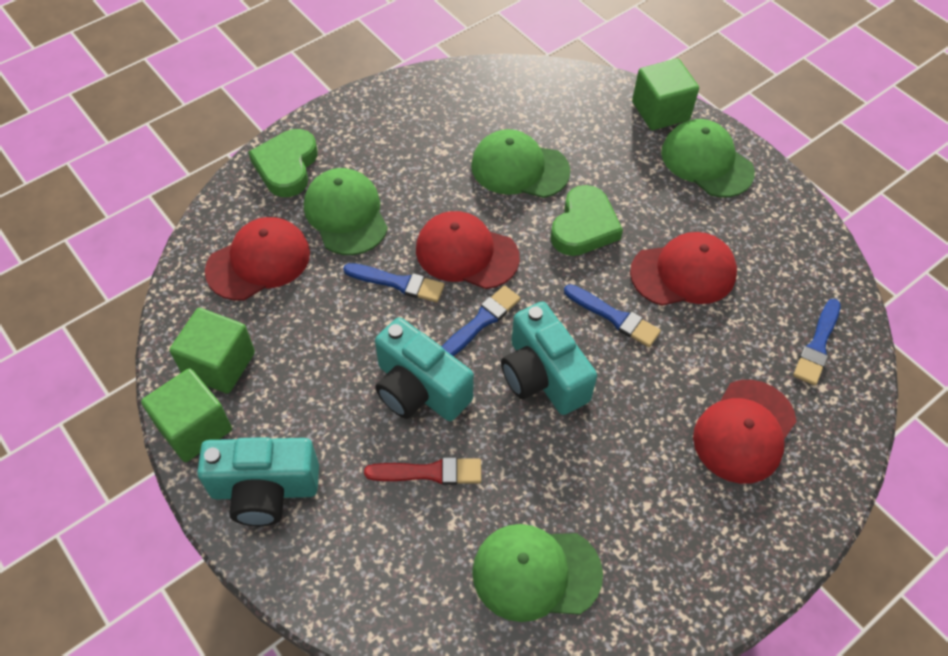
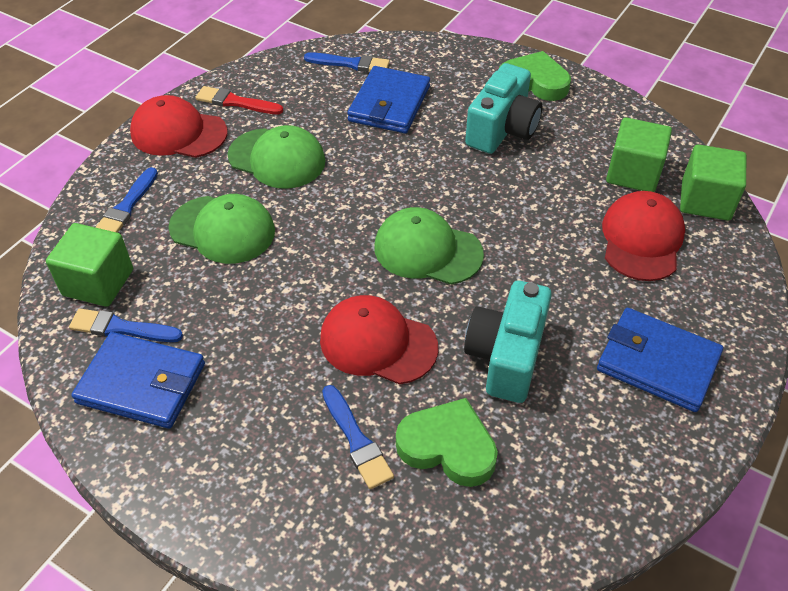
blue wallet: none = 0 -> [71,332,205,429] [347,66,430,133] [597,308,723,412] = 3
green cap: [304,168,388,255] [471,129,570,198] [472,524,603,622] [661,119,755,197] = 4 -> [168,194,275,264] [228,125,326,189] [374,207,484,285] = 3
red cap: [205,217,310,301] [416,211,520,289] [630,232,737,306] [693,380,797,484] = 4 -> [130,95,228,158] [320,295,438,384] [602,191,685,281] = 3
turquoise camera: [197,437,319,526] [375,317,474,421] [501,302,597,415] = 3 -> [464,280,552,403] [465,63,542,154] = 2

